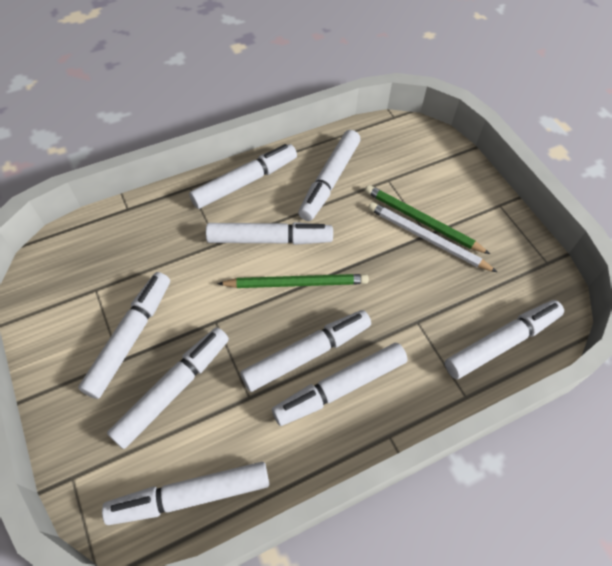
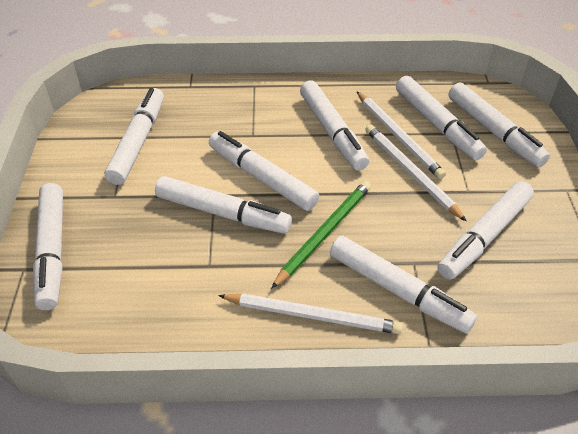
green pencil: [217,274,369,288] [365,185,490,254] = 2 -> [271,181,371,289] = 1
white pencil: [368,202,497,272] = 1 -> [218,293,403,334] [357,92,446,179] [365,125,467,222] = 3

